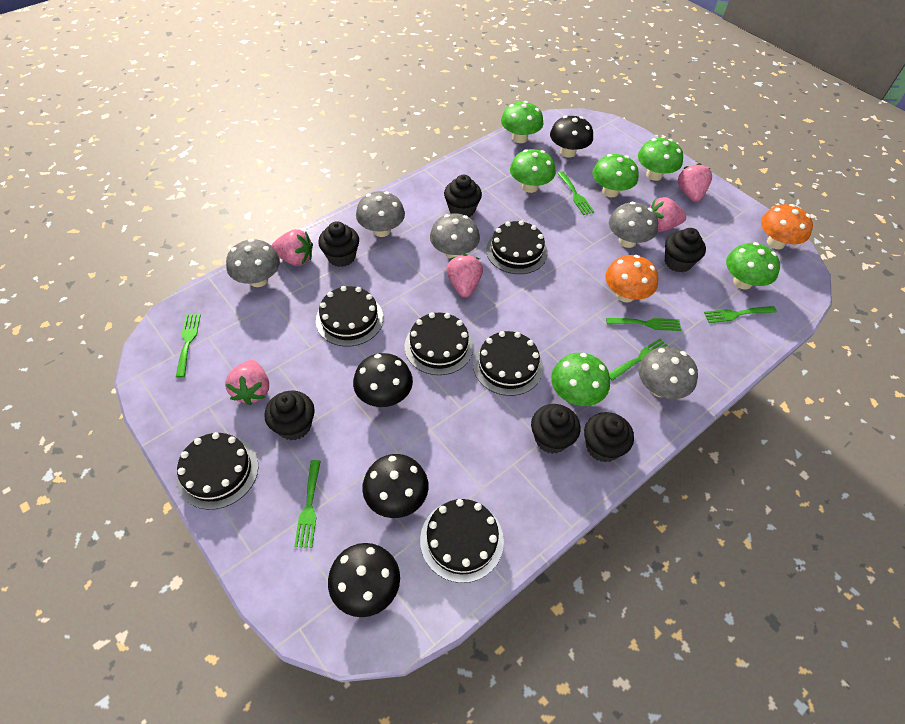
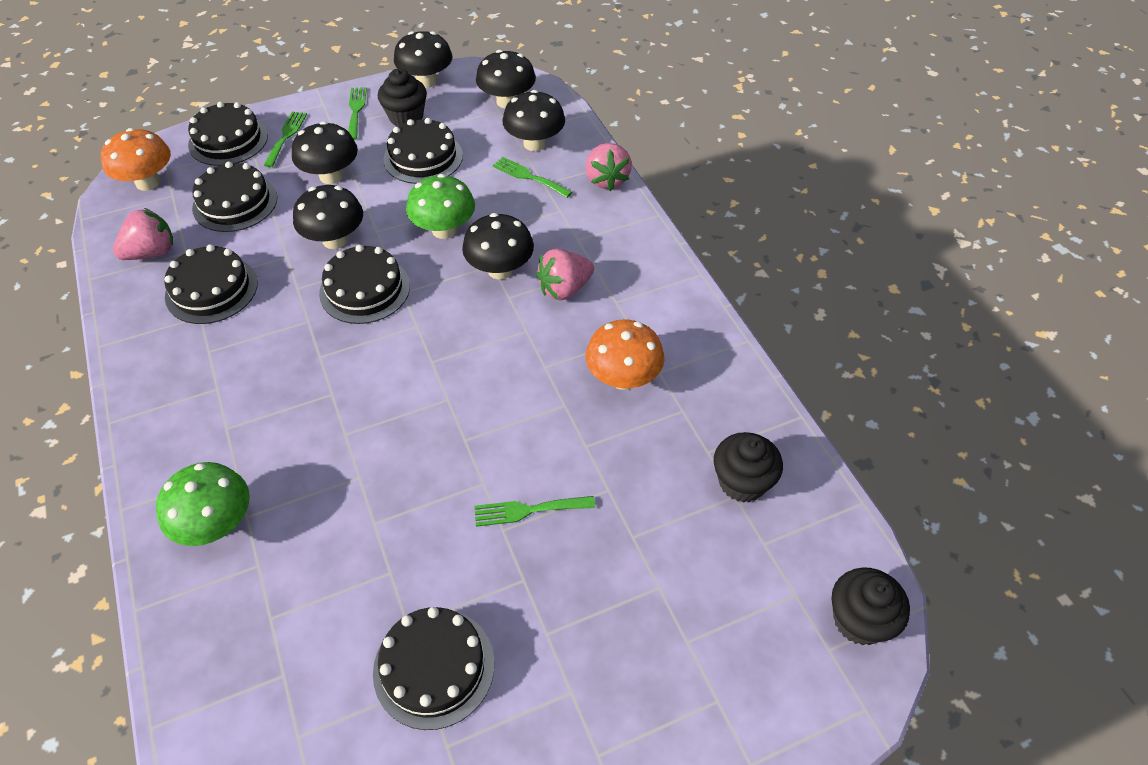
black cupcake: [264,391,315,440] [318,221,359,267] [444,175,482,217] [531,404,580,454] [584,412,634,462] [665,228,706,272] = 6 -> [378,69,427,126] [714,432,783,503] [831,567,910,645] = 3
black mushroom: [328,543,400,617] [353,353,413,407] [362,454,429,518] [550,116,593,158] = 4 -> [292,121,358,184] [293,185,363,249] [394,31,452,88] [462,213,534,279] [476,50,536,108] [503,90,565,151] = 6
green fork: [176,314,201,377] [294,460,321,548] [557,171,594,215] [606,318,681,331] [609,338,669,381] [704,306,777,323] = 6 -> [264,112,307,167] [348,87,367,140] [474,496,595,527] [493,157,572,198] = 4
green mushroom: [501,101,543,143] [510,149,556,193] [551,353,610,406] [592,154,639,197] [638,138,683,181] [726,242,780,289] = 6 -> [156,462,250,546] [406,174,475,239] = 2
grey mushroom: [226,239,280,287] [356,191,405,237] [430,213,480,259] [609,202,658,248] [638,347,698,399] = 5 -> none = 0
pink strawberry: [225,360,269,405] [271,229,313,266] [446,254,483,297] [650,197,686,232] [678,163,712,202] = 5 -> [113,208,173,260] [536,249,594,300] [585,143,632,191] = 3

